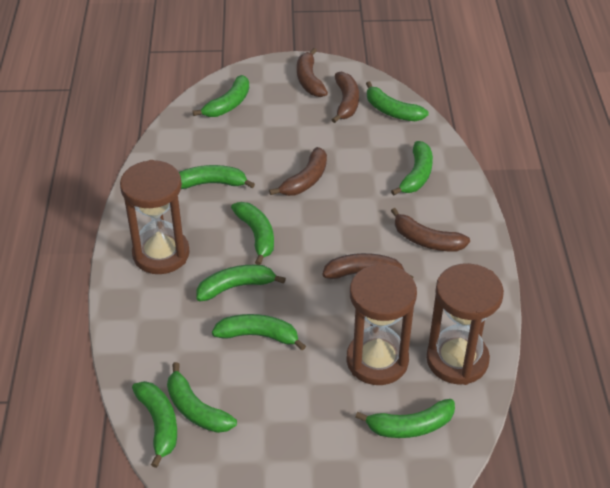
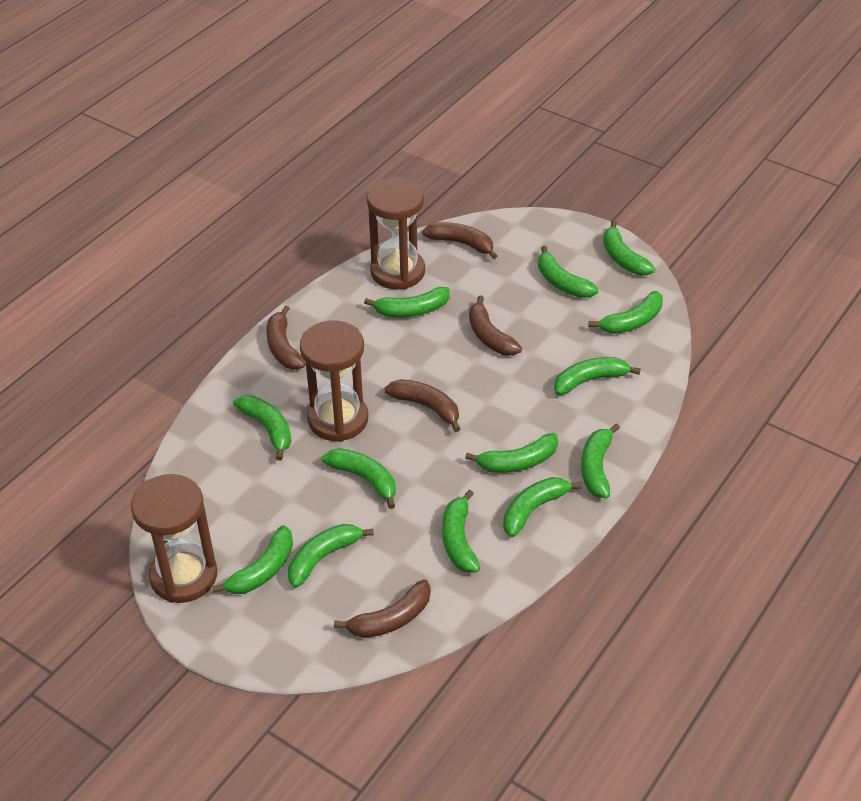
green banana: [132,381,177,468] [167,362,237,433] [179,165,255,189] [193,75,249,117] [196,265,286,301] [212,314,306,350] [231,202,274,265] [355,399,455,438] [366,81,429,121] [391,141,433,196] = 10 -> [212,525,293,594] [233,395,291,461] [288,524,374,588] [322,448,396,509] [364,287,450,317] [442,490,480,572] [465,433,558,473] [503,477,582,537] [538,246,599,298] [554,357,641,395] [581,423,620,498] [589,291,663,334] [603,221,655,276] = 13

